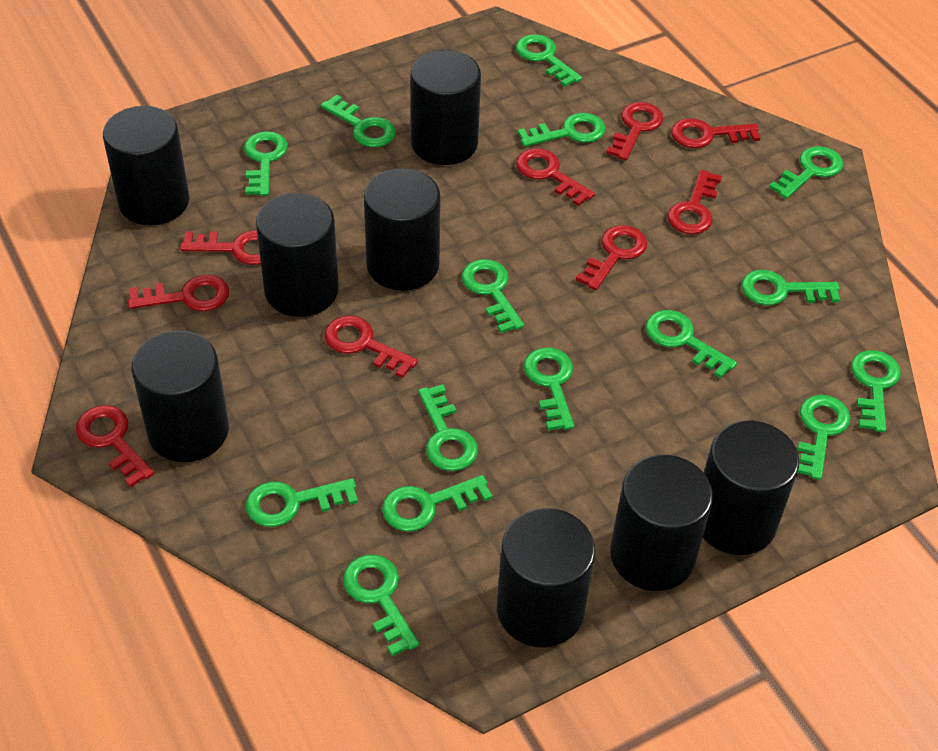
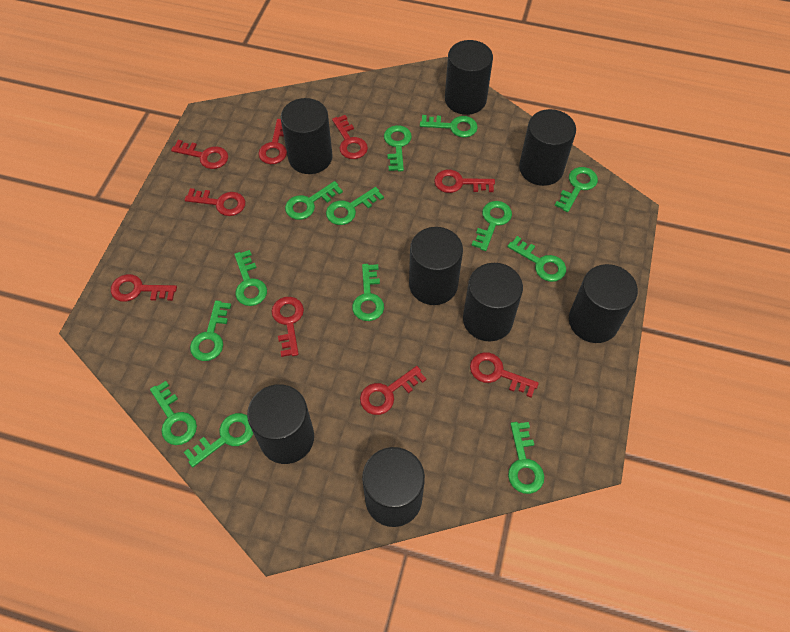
green key: [244,131,288,196] [246,478,358,527] [321,95,396,147] [343,555,419,656] [382,475,492,532] [418,384,478,471] [461,259,524,333] [516,34,582,87] [517,113,606,147] [523,348,574,431] [646,310,737,378] [742,270,840,305] [769,146,843,199] [797,395,851,480] [851,350,901,432] = 15 -> [150,381,197,445] [184,413,254,467] [190,300,231,361] [234,250,267,306] [285,181,343,220] [326,187,384,225] [352,264,384,321] [384,125,412,171] [420,115,478,138] [472,201,512,251] [507,236,566,282] [508,422,544,494] [554,167,598,212] = 13

